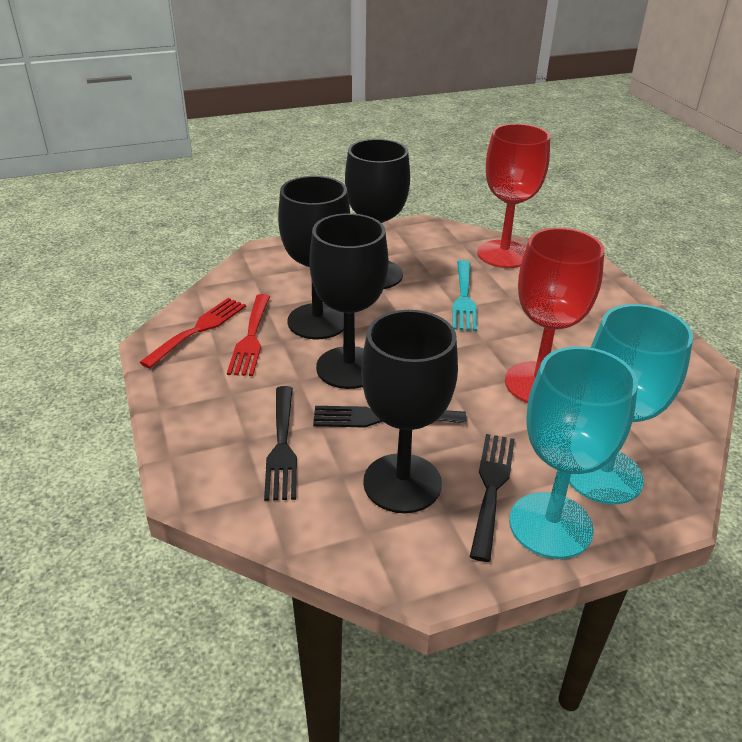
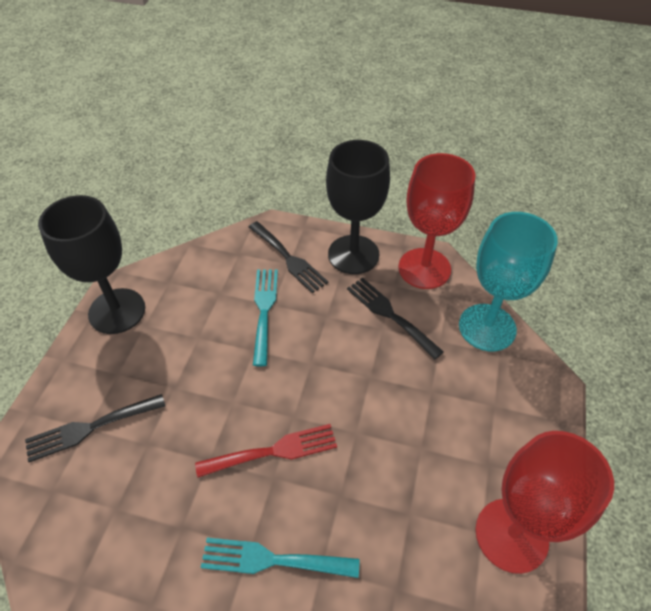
black goblet: [278,176,350,339] [309,213,388,389] [345,139,410,289] [361,310,458,513] = 4 -> [38,195,145,334] [326,140,390,274] = 2
red fork: [139,298,246,368] [227,294,270,376] = 2 -> [195,424,337,478] = 1
turquoise fork: [453,260,477,331] = 1 -> [200,538,360,578] [253,270,278,366] = 2
turquoise goblet: [509,346,638,559] [569,304,693,504] = 2 -> [459,212,558,351] = 1

